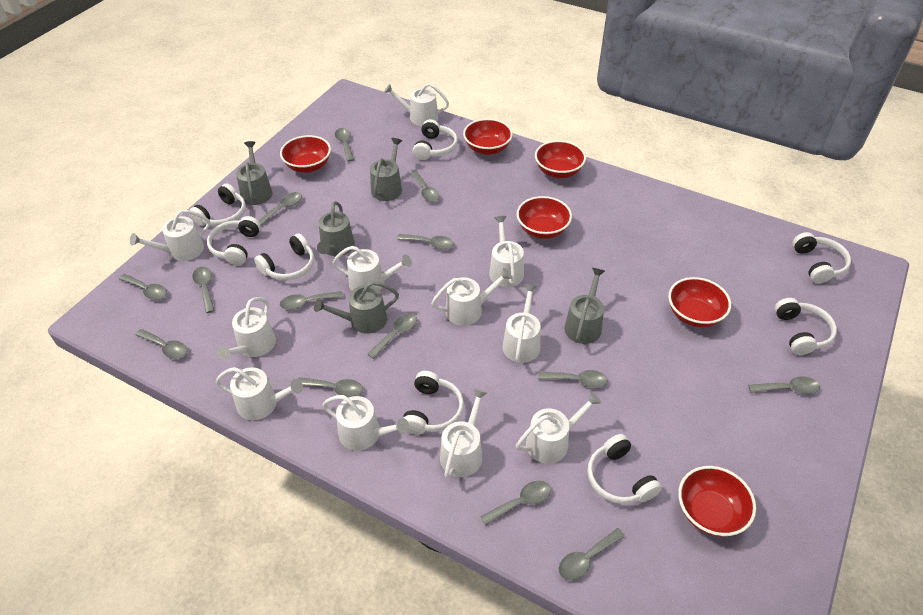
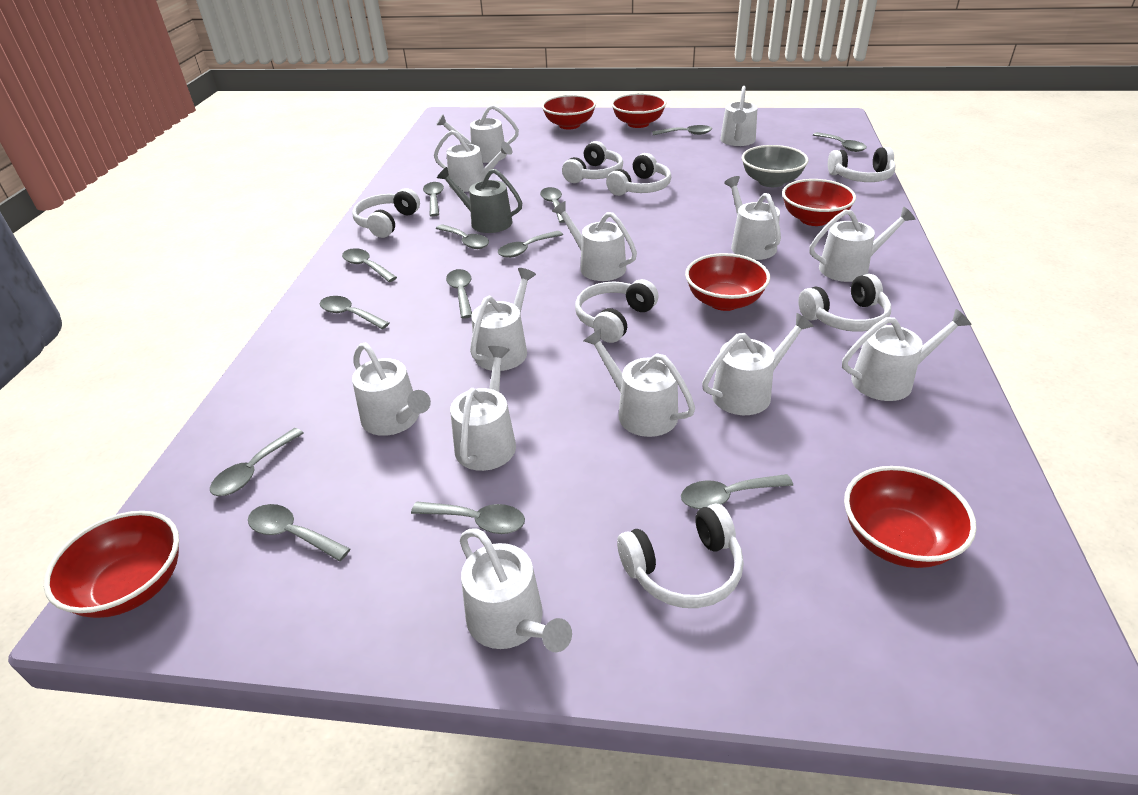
grey bowl: none = 0 -> [742,145,808,187] = 1
grey spoon: [119,274,167,300] [135,329,188,359] [192,267,215,313] [258,192,302,225] [280,291,343,310] [298,377,363,397] [335,128,354,162] [367,314,417,359] [397,234,454,250] [410,171,440,202] [480,481,551,526] [538,370,608,388] [559,528,625,580] [748,376,820,394] = 14 -> [210,428,304,496] [248,504,350,561] [320,296,389,329] [342,248,397,282] [411,502,525,534] [423,182,444,217] [436,224,489,249] [446,269,472,319] [498,231,563,258] [540,187,565,223] [652,125,712,135] [681,474,793,509] [813,132,867,152] = 13
grey watering can: [236,141,273,205] [314,281,399,334] [317,201,355,256] [370,138,402,201] [564,268,605,344] = 5 -> [437,167,522,233] = 1
white headphones: [189,183,246,227] [207,216,261,265] [254,233,314,281] [403,371,464,435] [413,119,458,160] [587,434,662,504] [775,298,837,355] [792,232,851,284] = 8 -> [352,188,420,238] [562,141,623,183] [575,279,659,343] [606,153,671,196] [617,503,744,608] [798,274,891,331] [828,147,896,182] = 7
white watering can: [130,210,210,261] [216,367,303,420] [217,297,276,360] [322,395,409,451] [332,246,412,291] [384,83,449,126] [431,268,512,326] [440,388,488,479] [489,216,524,287] [503,284,541,363] [516,392,601,464] = 11 -> [352,343,431,436] [434,130,512,192] [436,105,519,163] [450,346,516,471] [460,528,572,652] [470,268,536,371] [552,201,637,281] [584,329,695,437] [702,313,814,415] [720,86,757,146] [724,176,781,260] [809,207,915,282] [842,309,971,401] = 13

